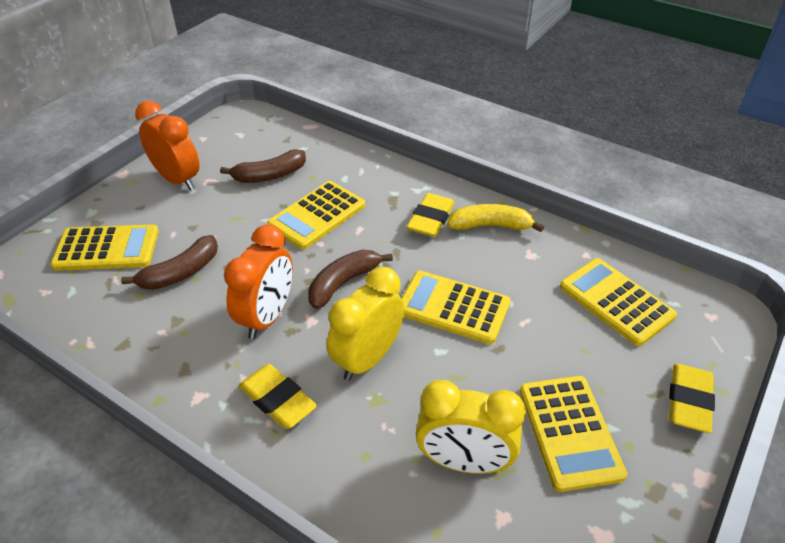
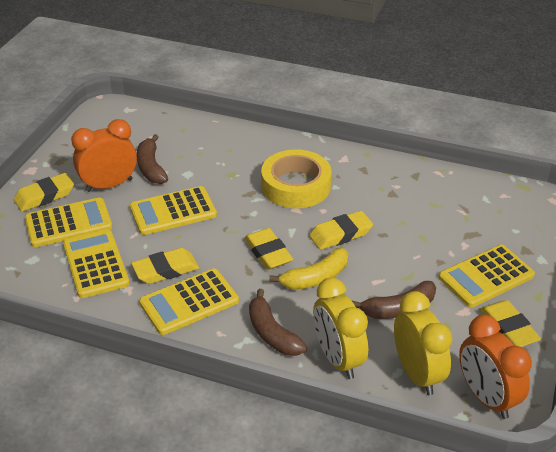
yellow eraser: [238,364,317,429] [407,193,455,237] [669,364,715,433] = 3 -> [14,173,74,212] [131,248,199,284] [244,228,293,270] [309,211,373,250] [479,300,541,347] = 5
yellow tape: none = 0 -> [261,149,331,208] = 1

